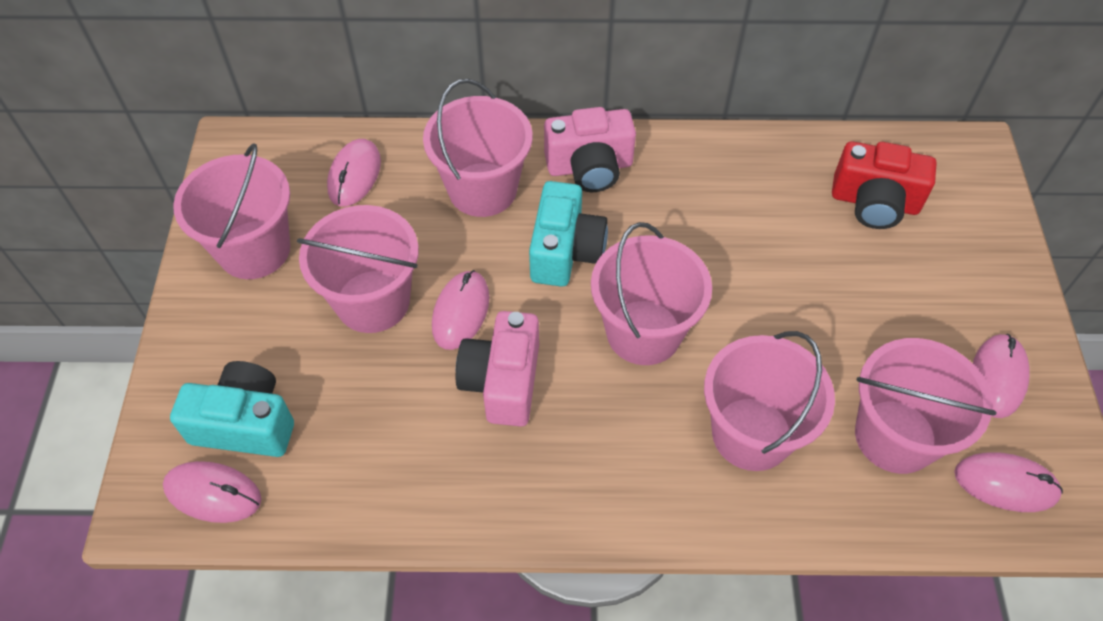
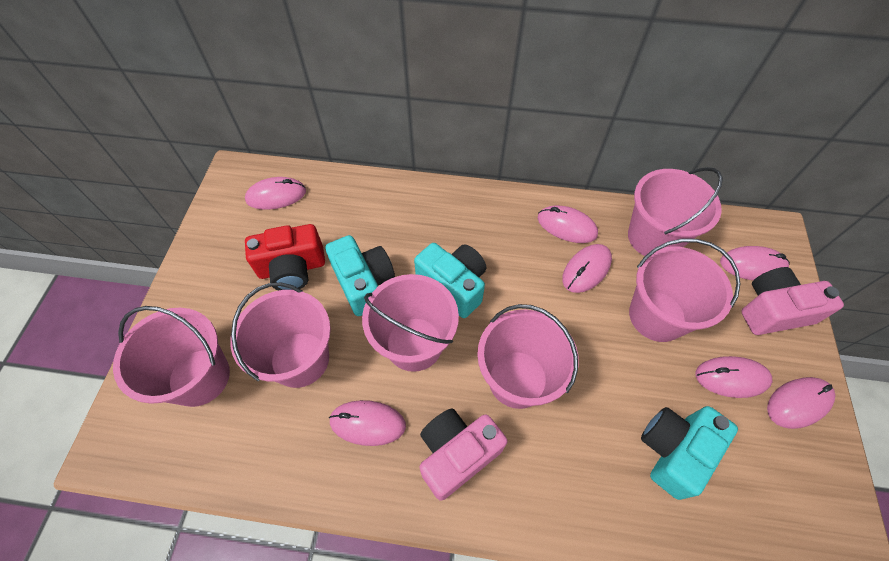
pink mouse: [163,461,261,523] [327,139,381,206] [432,270,490,350] [954,453,1063,512] [973,334,1030,418] = 5 -> [245,177,306,210] [329,400,406,446] [538,205,598,243] [562,244,612,293] [695,356,772,398] [720,246,790,280] [767,377,835,429] = 7
turquoise camera: [170,361,294,457] [529,181,608,287] = 2 -> [325,235,395,316] [414,243,486,318] [641,406,738,500] = 3

